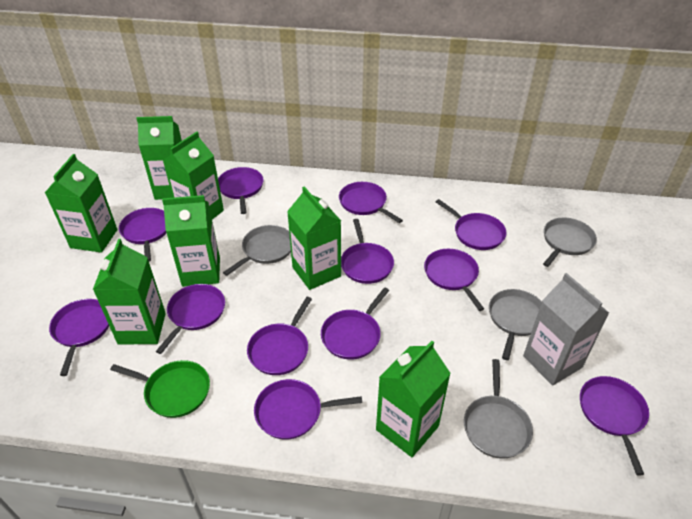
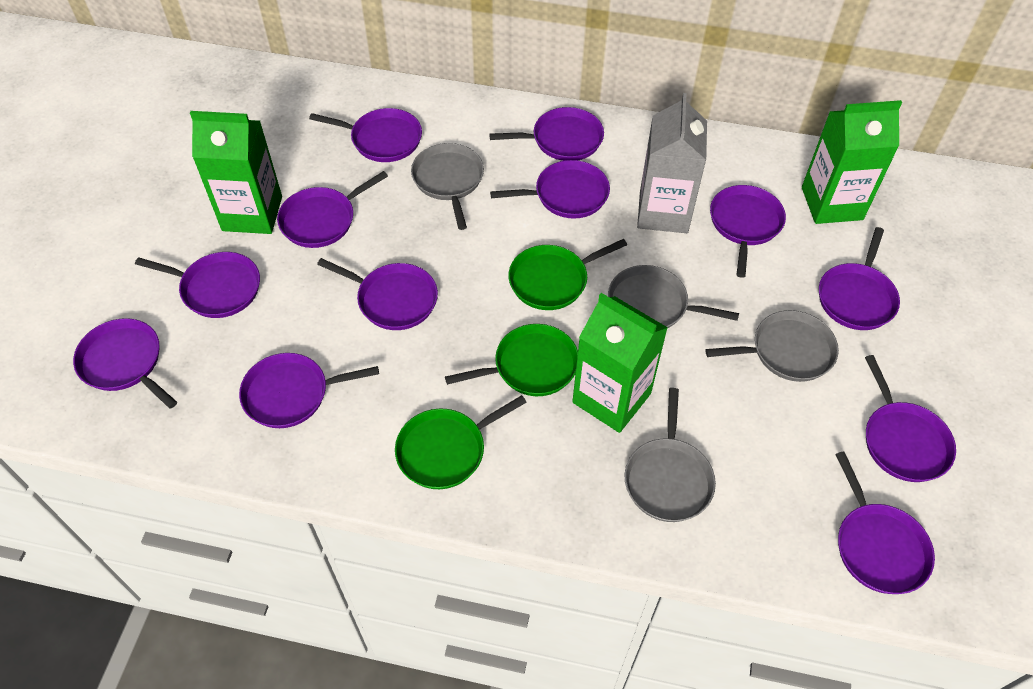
green carton: [45,154,118,253] [93,239,166,345] [136,116,182,200] [162,195,220,287] [163,132,224,219] [287,186,341,290] [376,341,451,457] = 7 -> [190,111,282,234] [572,293,668,433] [802,100,902,224] = 3
green pan: [110,360,210,418] = 1 -> [395,395,527,489] [445,324,578,396] [508,239,627,310] = 3

